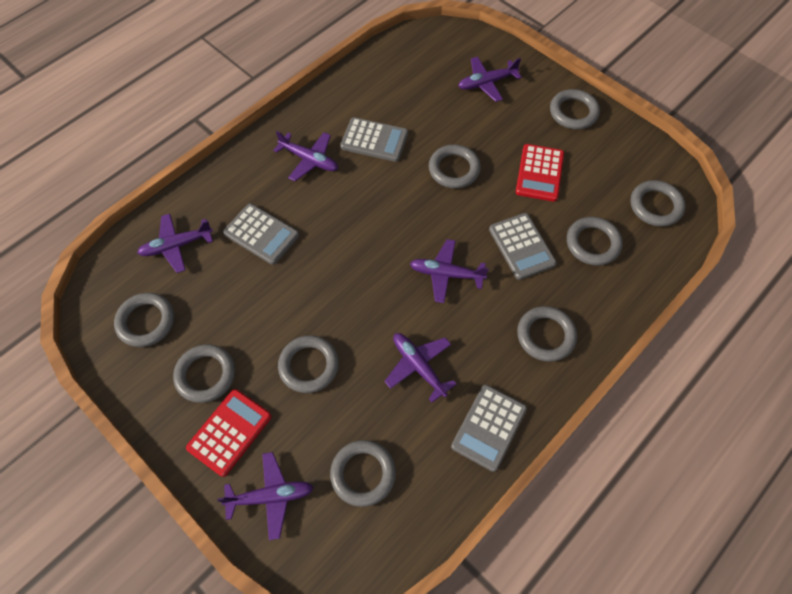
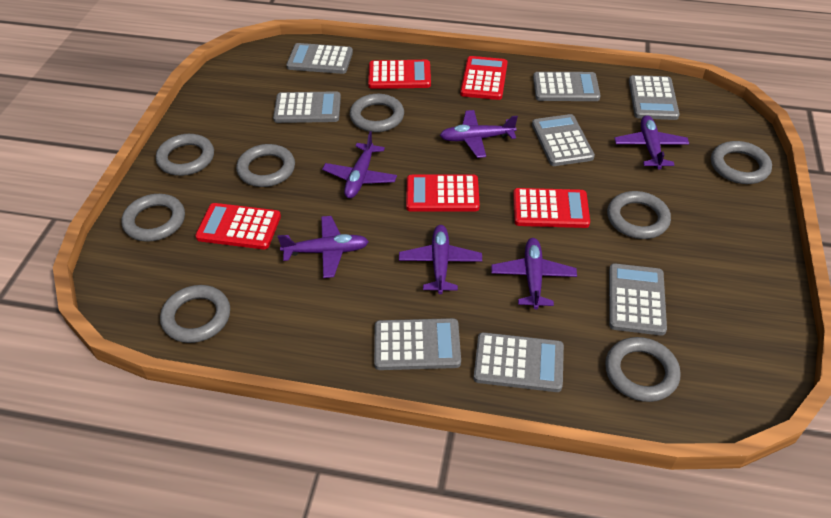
grey calculator: [223,203,299,265] [340,117,408,162] [451,385,527,472] [489,213,556,280] = 4 -> [273,91,341,123] [286,43,353,74] [374,318,461,370] [474,332,564,392] [532,114,595,166] [533,72,601,101] [609,263,667,336] [629,75,680,120] = 8
grey ring: [114,293,174,347] [173,344,235,403] [278,335,339,393] [330,440,396,507] [429,144,481,189] [517,306,577,362] [550,89,600,130] [567,217,623,266] [630,180,685,227] = 9 -> [122,194,185,242] [156,134,214,176] [160,285,230,343] [236,144,295,187] [350,94,404,132] [605,337,681,402] [607,191,671,239] [711,141,772,184] = 8
red calculator: [186,389,271,477] [516,144,564,202] = 2 -> [195,203,281,249] [368,60,431,89] [406,175,480,212] [460,56,508,100] [513,188,590,228] = 5

